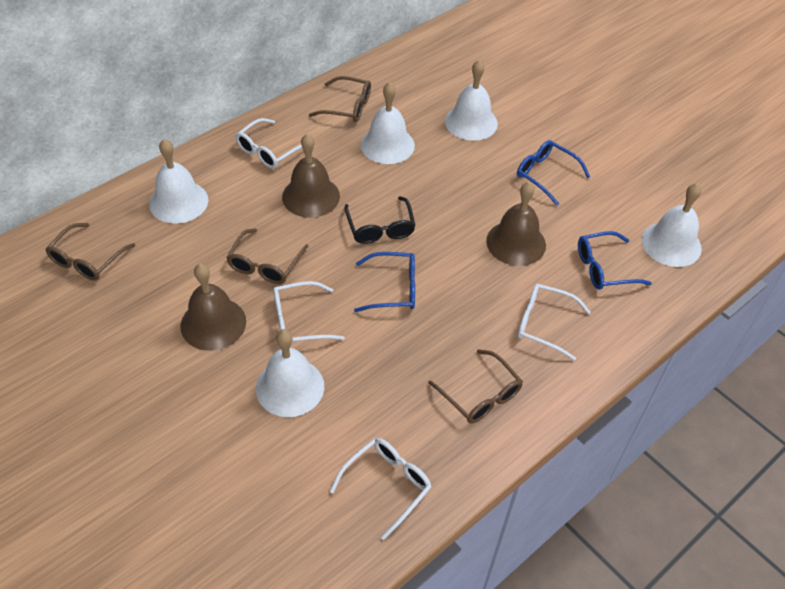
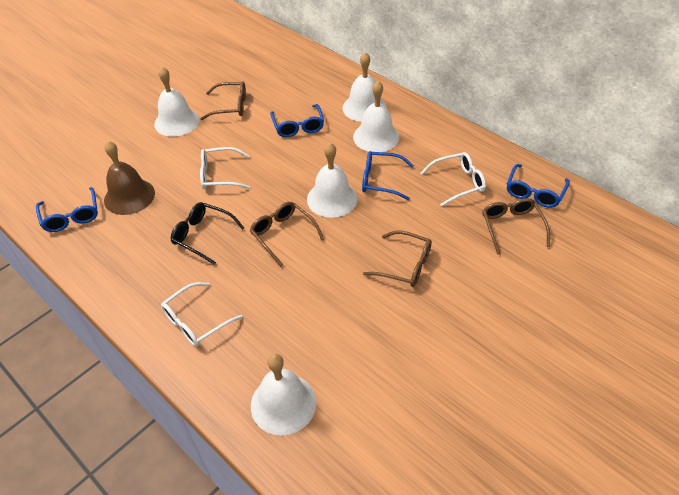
blue glasses: [354,252,415,312] [517,140,590,206] [578,231,652,290] = 3 -> [36,187,98,232] [270,104,324,137] [362,151,414,200] [507,164,570,208] = 4
brown bell: [181,263,246,351] [282,134,340,218] [486,182,546,266] = 3 -> [104,141,155,215] = 1
white glasses: [236,118,302,169] [273,281,344,341] [330,438,432,540] [517,284,591,361] = 4 -> [161,282,243,347] [200,147,250,189] [421,152,486,207] = 3

